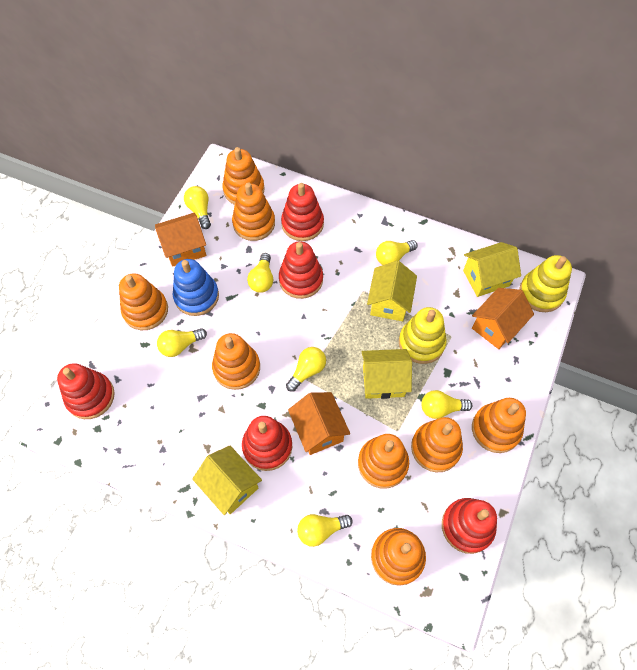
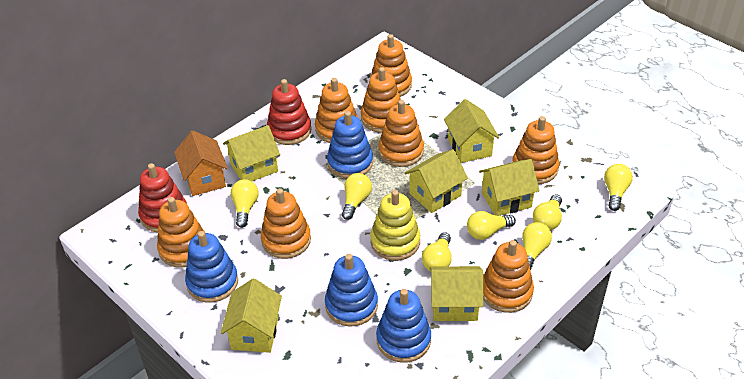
blue stacking toy: [173,259,219,316] = 1 -> [185,231,238,303] [325,254,378,327] [327,111,373,178] [376,289,431,363] = 4
orange house: [155,213,207,267] [288,392,350,455] [472,288,534,349] = 3 -> [174,130,228,196] = 1
red stacking toy: [57,363,115,419] [242,416,292,471] [279,241,323,299] [281,183,324,241] [442,498,497,554] = 5 -> [138,163,187,232] [267,79,312,145] = 2
yellow house: [192,445,262,515] [362,349,412,399] [367,261,417,321] [463,242,521,297] = 4 -> [221,279,282,353] [223,125,280,181] [405,149,468,213] [430,266,483,321] [444,99,499,163] [479,159,539,216] = 6
yellow stacking toy: [399,307,447,364] [519,255,572,312] = 2 -> [370,190,420,261] = 1

